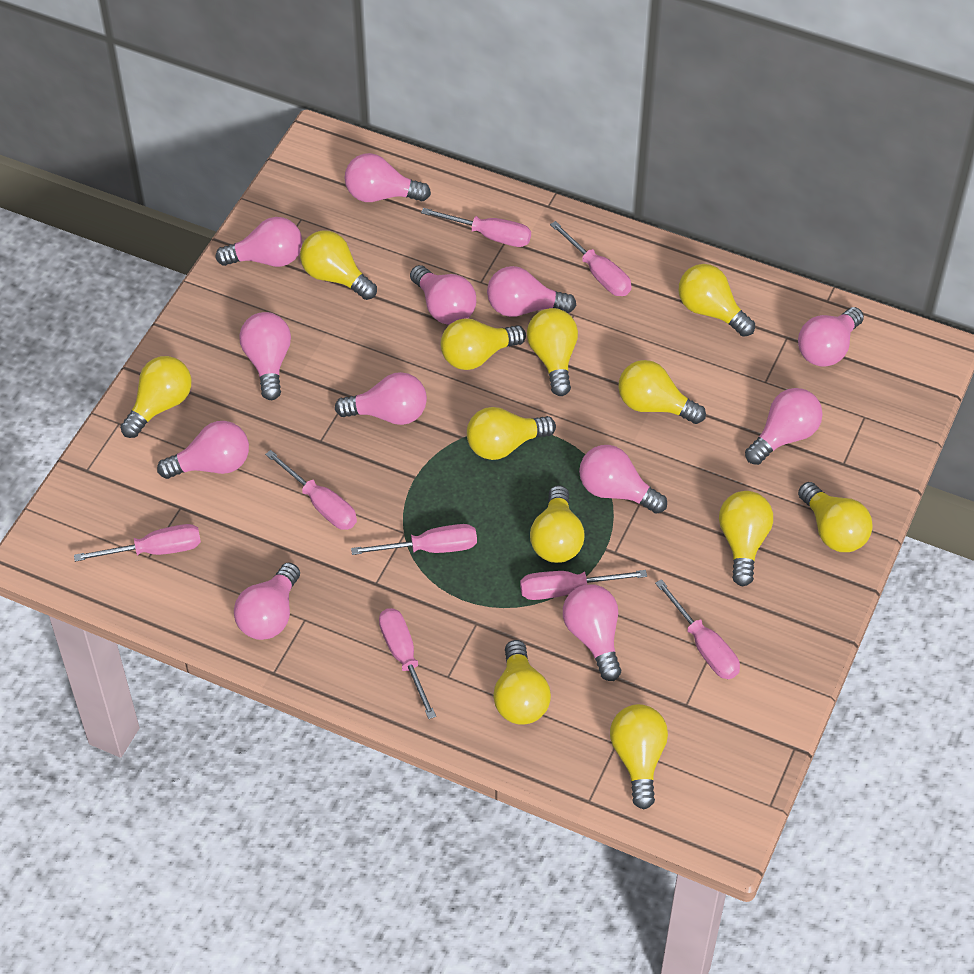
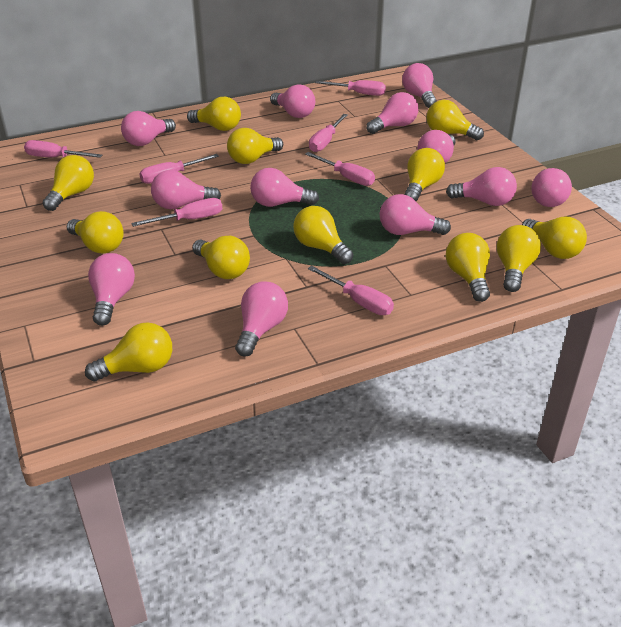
pink screwdriver: [74,524,201,562] [265,450,357,530] [351,524,477,555] [379,608,436,719] [421,208,531,247] [520,570,647,600] [550,221,631,296] [655,579,740,679] = 8 -> [24,140,103,158] [131,198,223,227] [139,154,219,184] [305,152,375,186] [308,266,394,315] [309,114,348,152] [315,80,386,96] = 7

